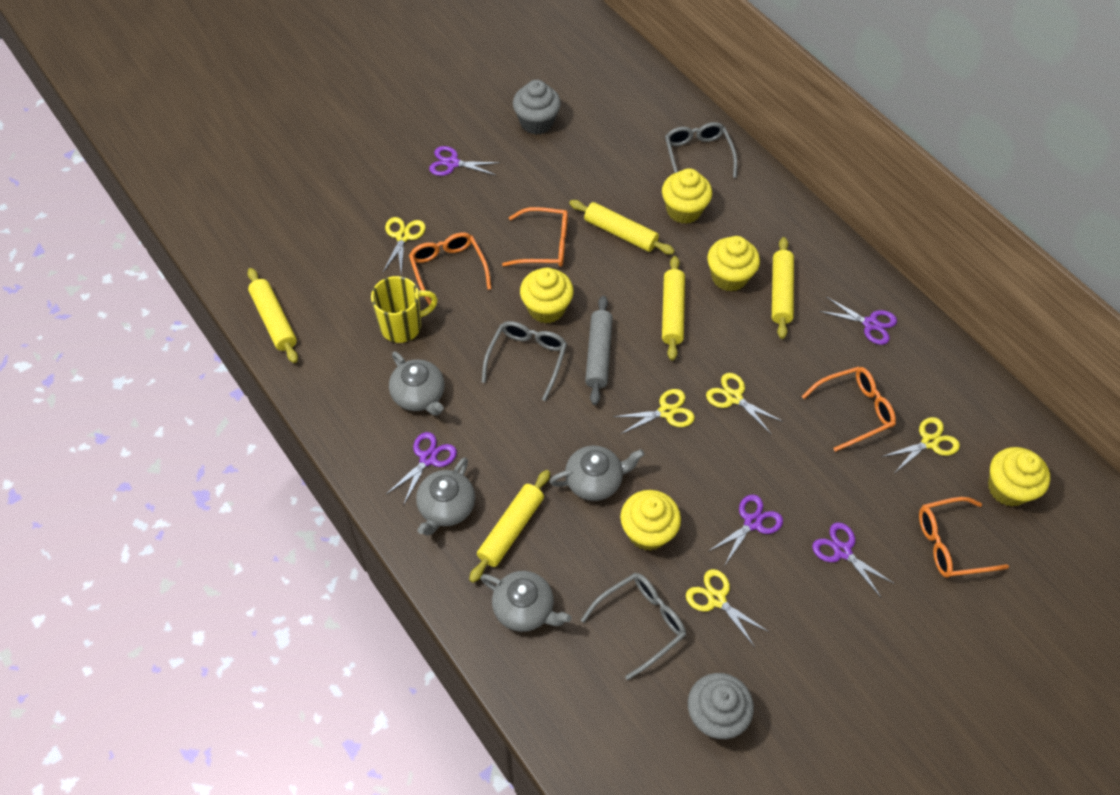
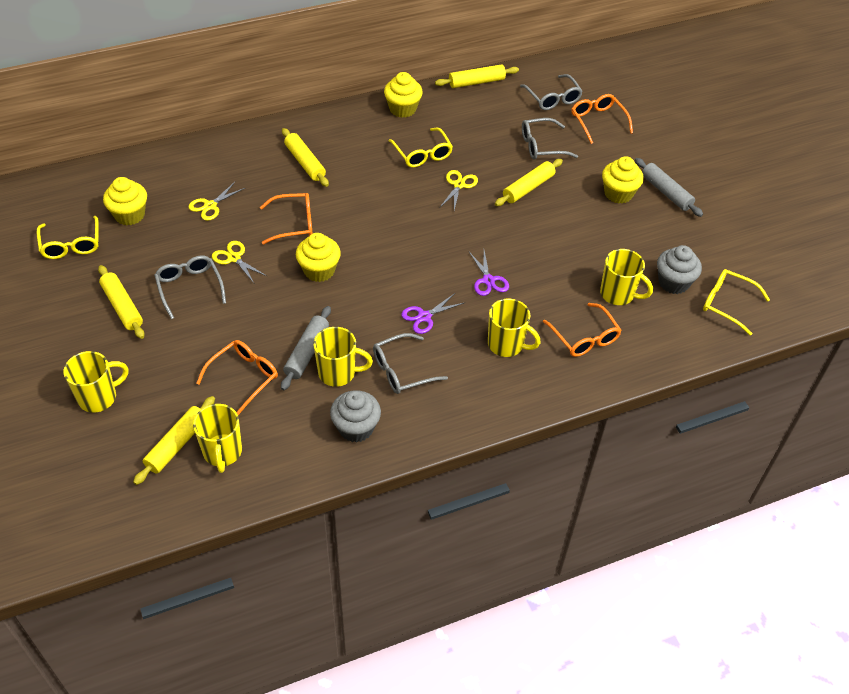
grey glasses: [482,321,567,401] [581,573,686,680] [665,122,737,178] = 3 -> [154,256,226,319] [373,333,448,394] [520,74,583,110] [522,118,578,160] = 4
grey rolling pin: [585,296,613,405] = 1 -> [281,306,331,390] [635,158,703,217] = 2
grey teapot: [389,351,444,416] [416,457,475,535] [481,571,571,632] [549,446,644,501] = 4 -> none = 0
purple scissors: [387,432,457,506] [429,146,500,176] [709,494,783,565] [812,522,895,597] [819,297,897,345] = 5 -> [401,293,464,334] [469,251,509,296] = 2
yellow cupcake: [520,268,574,324] [620,490,681,551] [662,168,712,224] [707,236,760,292] [988,447,1050,506] = 5 -> [103,177,147,225] [296,233,341,282] [384,72,423,118] [602,156,644,204] = 4
yellow glasses: none = 0 -> [37,216,99,259] [389,128,453,168] [703,269,770,336] = 3
yellow mug: [371,276,438,343] = 1 -> [63,351,128,413] [193,404,242,473] [313,327,373,387] [488,299,541,357] [600,249,653,305] = 5
yellow scissors: [382,217,426,273] [613,389,695,434] [686,569,769,647] [706,373,784,435] [881,417,960,472] = 5 -> [189,182,245,221] [212,241,268,283] [440,170,478,210] = 3

